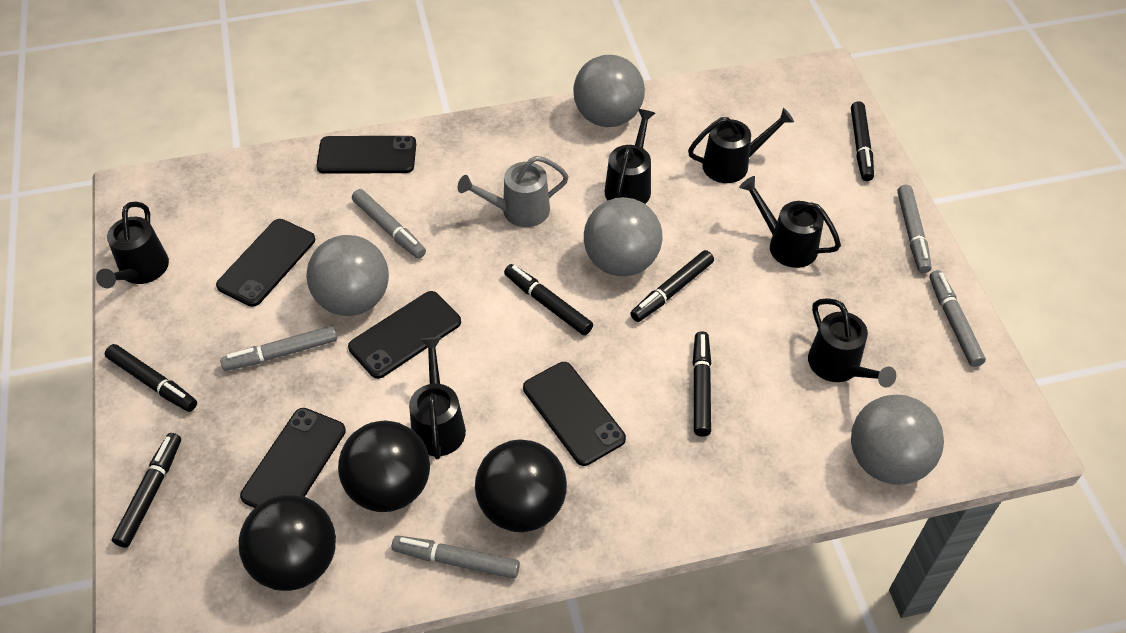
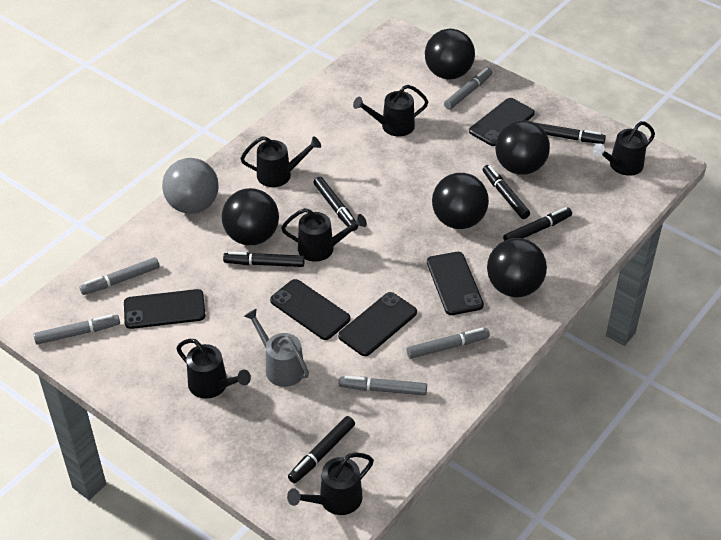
black ball: [239,494,336,591] [338,420,430,512] [475,439,567,532] = 3 -> [222,188,279,245] [425,29,475,79] [432,173,489,229] [487,238,547,297] [495,120,550,175] = 5
grey ball: [306,235,389,316] [573,55,645,127] [584,197,662,276] [851,395,944,485] = 4 -> [162,158,219,214] = 1

